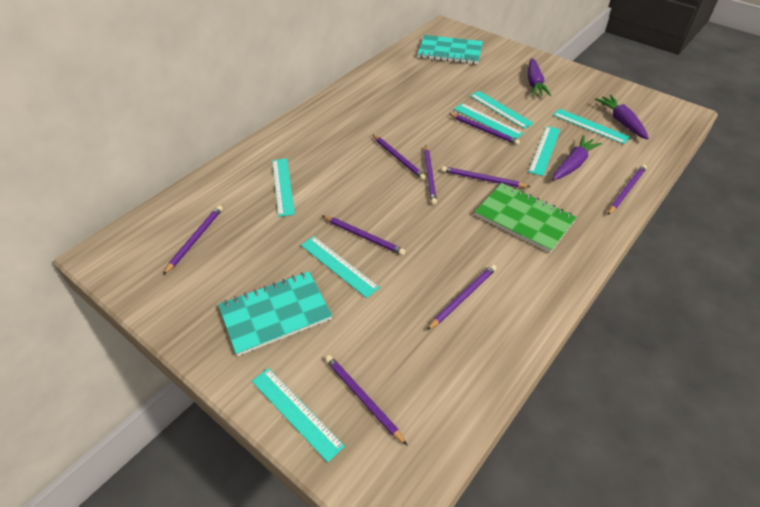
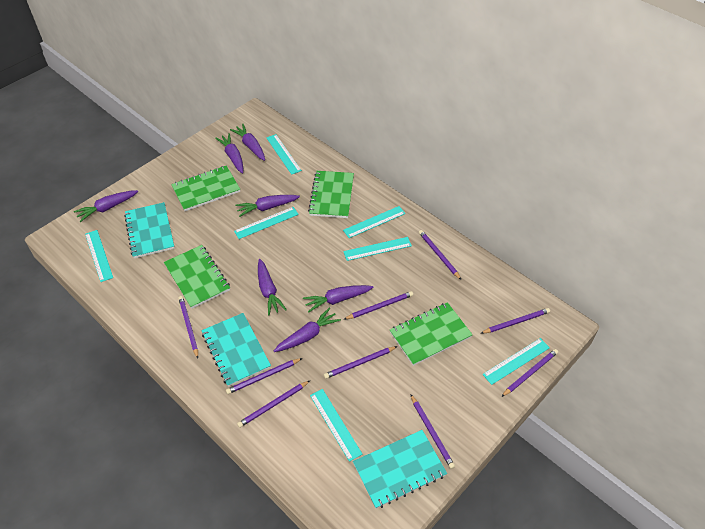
green notebook: [475,183,577,253] = 1 -> [164,245,230,309] [171,165,240,211] [308,171,354,218] [390,302,473,366] = 4
purple carrot: [528,58,551,96] [553,135,602,180] [595,95,649,140] = 3 -> [74,190,138,222] [215,133,243,174] [230,124,265,161] [235,195,300,217] [258,259,287,315] [274,307,341,352] [303,285,374,313] = 7
turquoise notebook: [218,271,332,356] [417,35,483,64] = 2 -> [124,202,175,258] [202,313,271,387] [353,430,447,509] = 3

